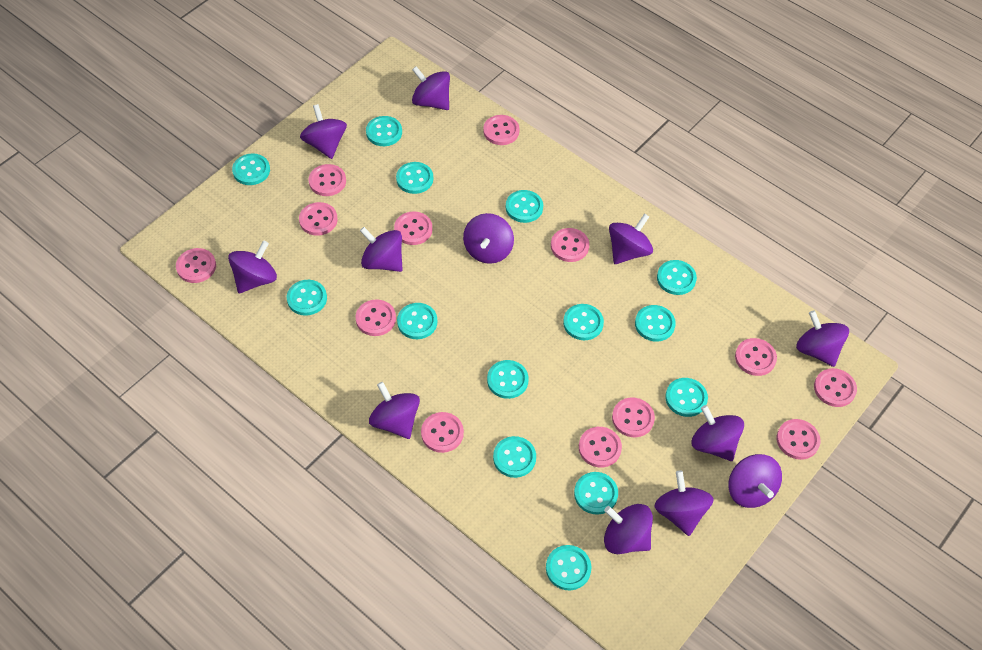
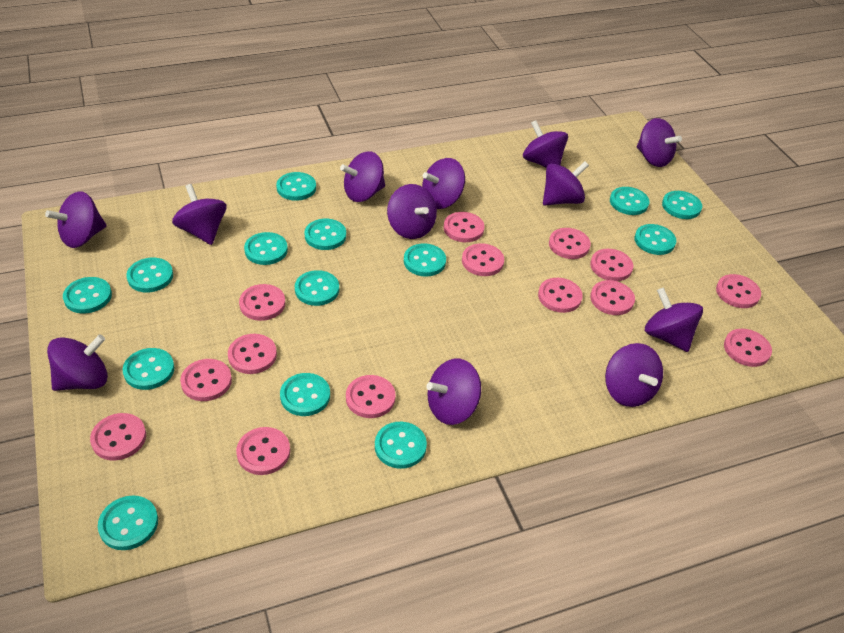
pink button: [176,248,216,283] [299,202,338,236] [308,164,346,196] [356,300,396,336] [394,211,432,245] [421,412,464,453] [483,115,520,145] [551,228,589,262] [579,427,622,468] [612,398,655,437] [735,338,777,376] [777,419,820,460] [814,368,857,407] = 13 -> [90,413,146,460] [180,359,232,401] [228,334,277,374] [236,427,290,475] [239,284,285,321] [346,375,396,418] [444,212,485,242] [462,243,504,276] [538,278,583,313] [549,228,591,259] [590,249,633,281] [590,280,635,315] [716,274,761,308] [724,329,772,367] = 14

